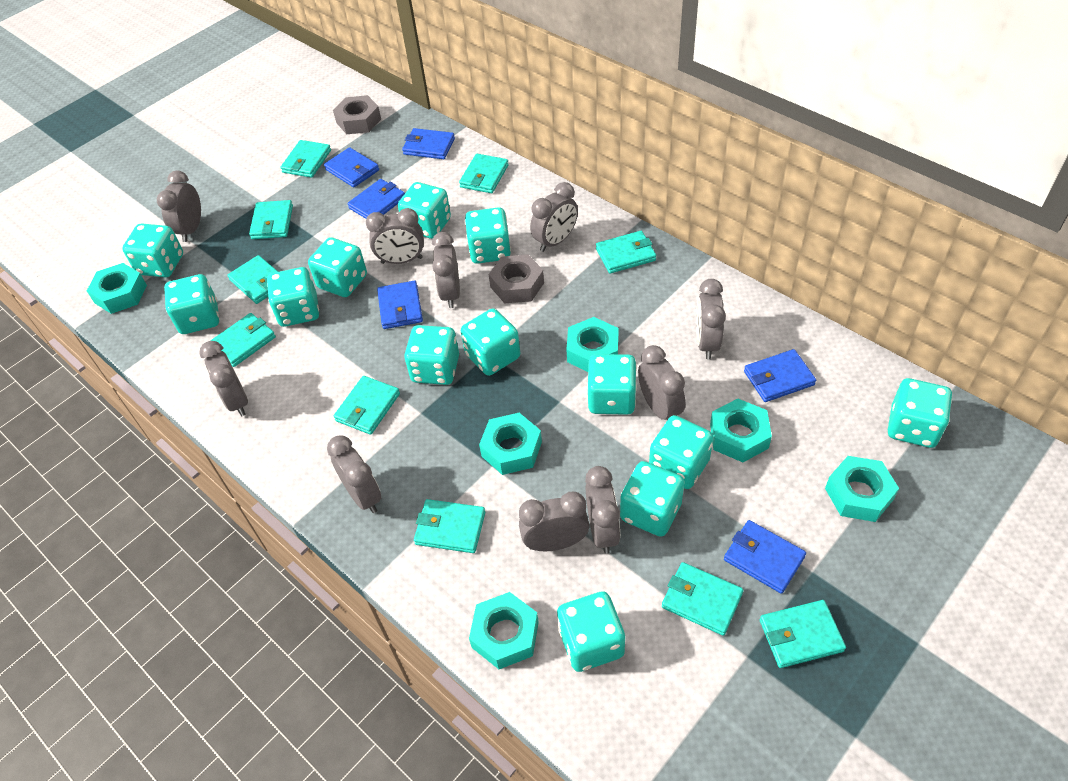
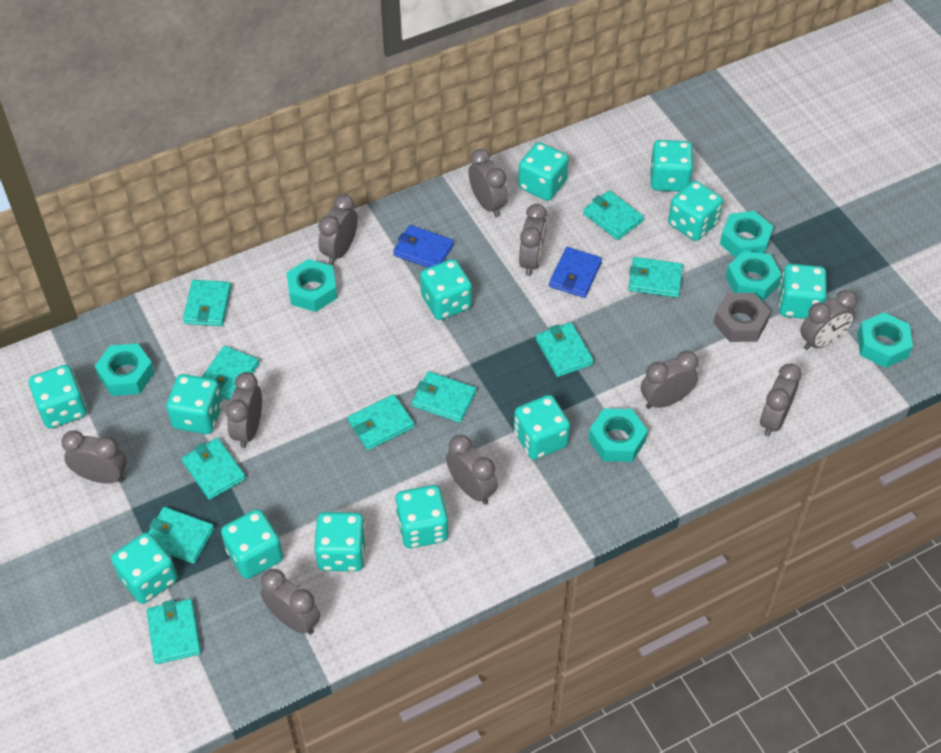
blue wallet: [324,147,379,187] [348,179,405,219] [377,281,423,329] [402,128,455,159] [724,520,806,594] [744,349,816,402] = 6 -> [393,225,454,268] [549,247,602,298] = 2
grey nut: [333,95,381,134] [488,254,544,304] = 2 -> [713,293,771,342] = 1
turquoise dice: [122,223,183,277] [164,274,219,334] [267,267,319,327] [308,237,367,297] [398,182,451,239] [404,325,459,385] [461,308,520,376] [465,207,511,264] [557,591,625,672] [587,354,637,415] [620,461,685,537] [649,415,714,489] [888,378,952,448] = 13 -> [29,365,87,429] [111,532,178,604] [166,374,223,434] [221,509,283,579] [314,512,366,571] [395,485,449,548] [420,259,472,320] [514,395,570,460] [518,142,569,201] [650,140,693,192] [668,181,723,241] [779,264,827,319] = 12

